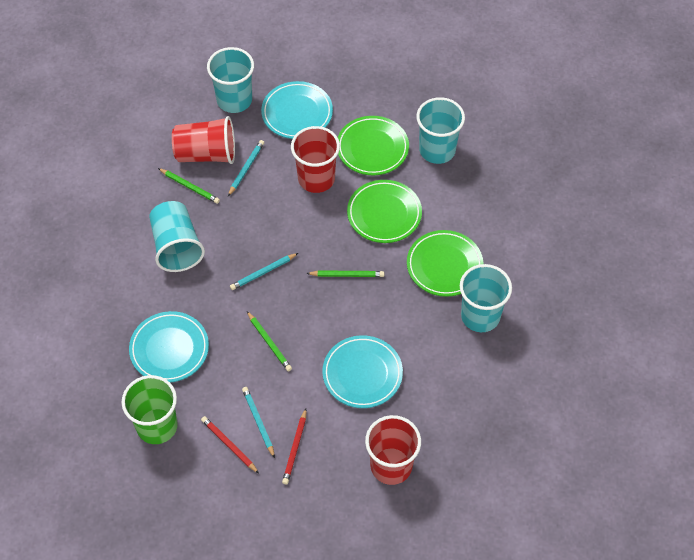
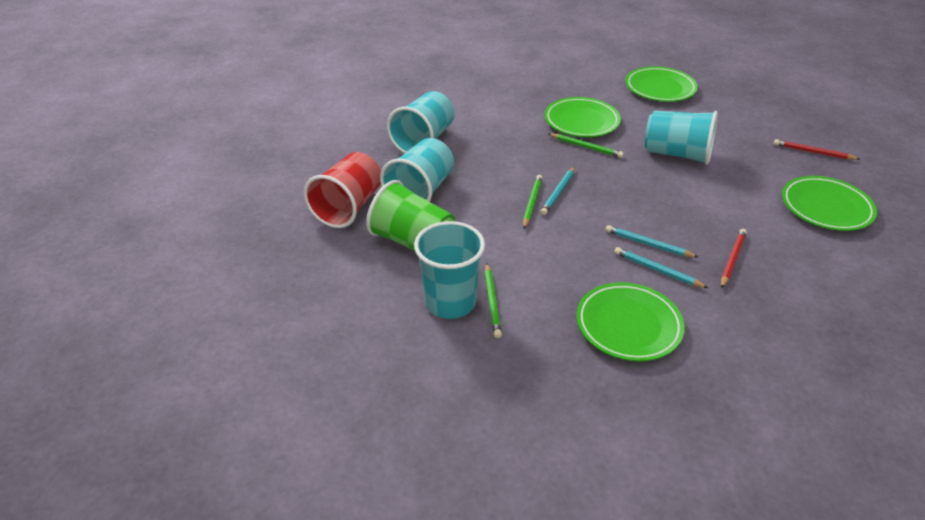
green plate: [338,116,409,175] [347,180,422,243] [407,230,484,297] = 3 -> [544,97,621,137] [576,282,685,361] [625,66,698,102] [782,176,877,231] = 4
red cup: [172,116,235,164] [291,126,340,193] [365,415,421,485] = 3 -> [304,152,381,228] = 1
turquoise plate: [129,311,209,382] [261,81,333,139] [322,335,403,408] = 3 -> none = 0

